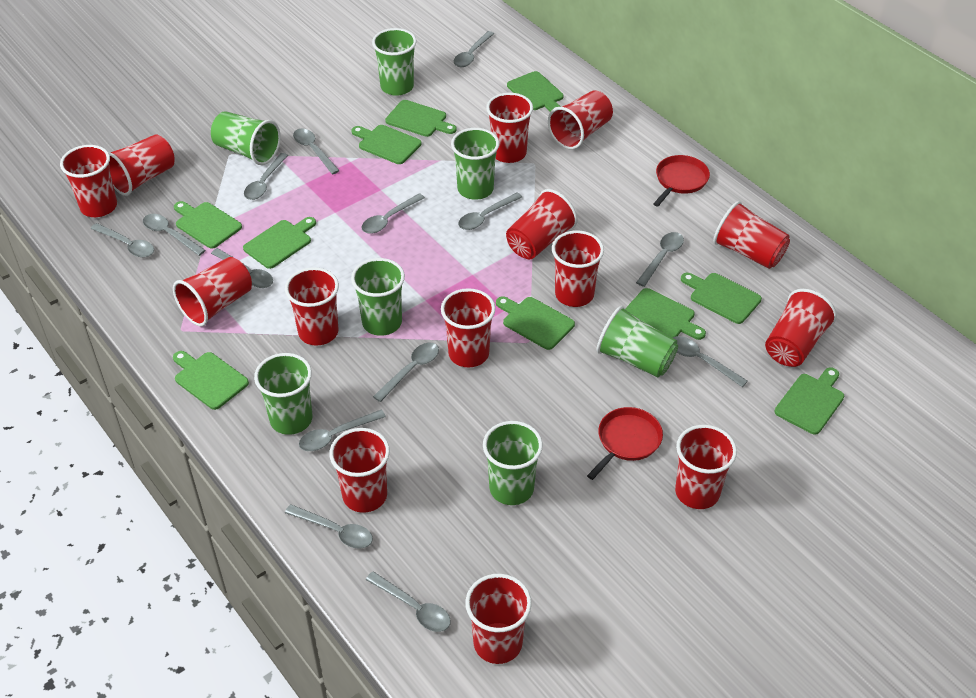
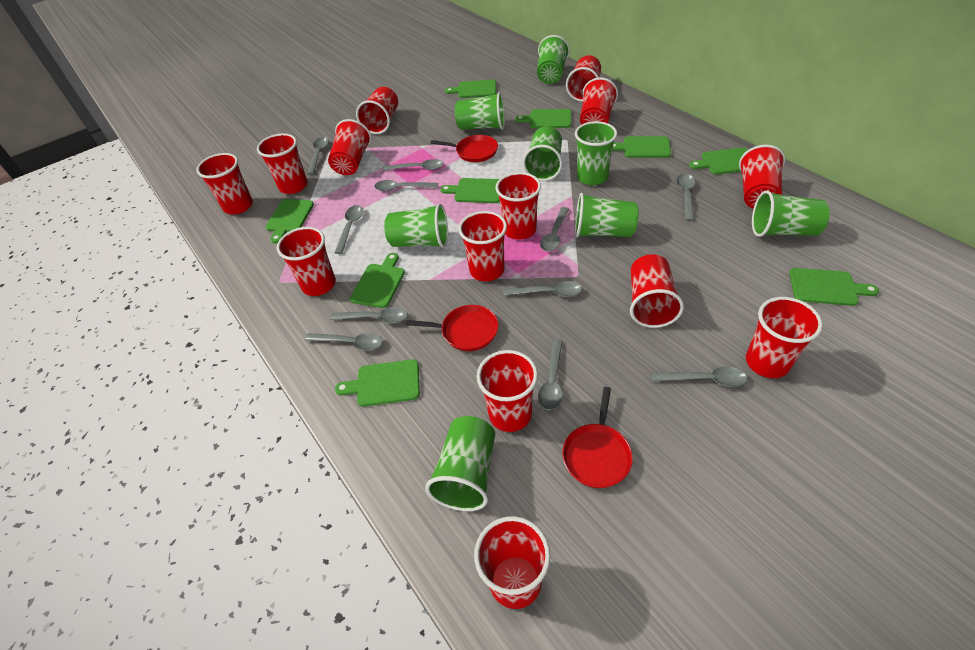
green cup: [211,111,281,165] [254,353,312,435] [351,258,405,336] [372,28,416,96] [451,128,499,200] [483,421,543,505] [597,306,678,377] = 7 -> [384,204,448,248] [425,416,495,511] [455,92,505,130] [523,126,562,181] [537,35,570,84] [575,121,617,185] [575,193,639,238] [752,191,830,237] = 8
green cutting board: [173,351,249,410] [174,201,242,249] [243,217,316,269] [351,125,422,164] [385,100,457,137] [496,296,575,350] [507,71,564,112] [625,288,706,340] [681,273,762,324] [775,367,844,435] = 10 -> [266,199,314,244] [335,359,420,407] [350,253,405,308] [440,178,500,203] [445,80,496,98] [515,109,571,128] [612,136,671,158] [689,148,747,175] [789,268,879,306] = 9
grey spoon: [91,223,154,257] [143,214,206,256] [211,248,273,288] [244,153,288,200] [285,504,373,549] [293,129,340,174] [299,410,386,451] [361,193,425,234] [366,571,451,632] [373,343,439,402] [454,31,494,67] [458,193,522,230] [636,232,684,287] [673,336,748,387] = 14 -> [305,333,383,351] [307,137,329,175] [330,307,408,323] [335,205,363,254] [374,180,438,191] [383,159,444,171] [503,281,582,297] [538,339,563,410] [540,207,569,252] [651,366,747,387] [676,174,695,221] = 11
red pan: [587,407,663,480] [653,155,710,207] = 2 -> [406,305,498,351] [430,135,498,162] [562,387,633,488] = 3

